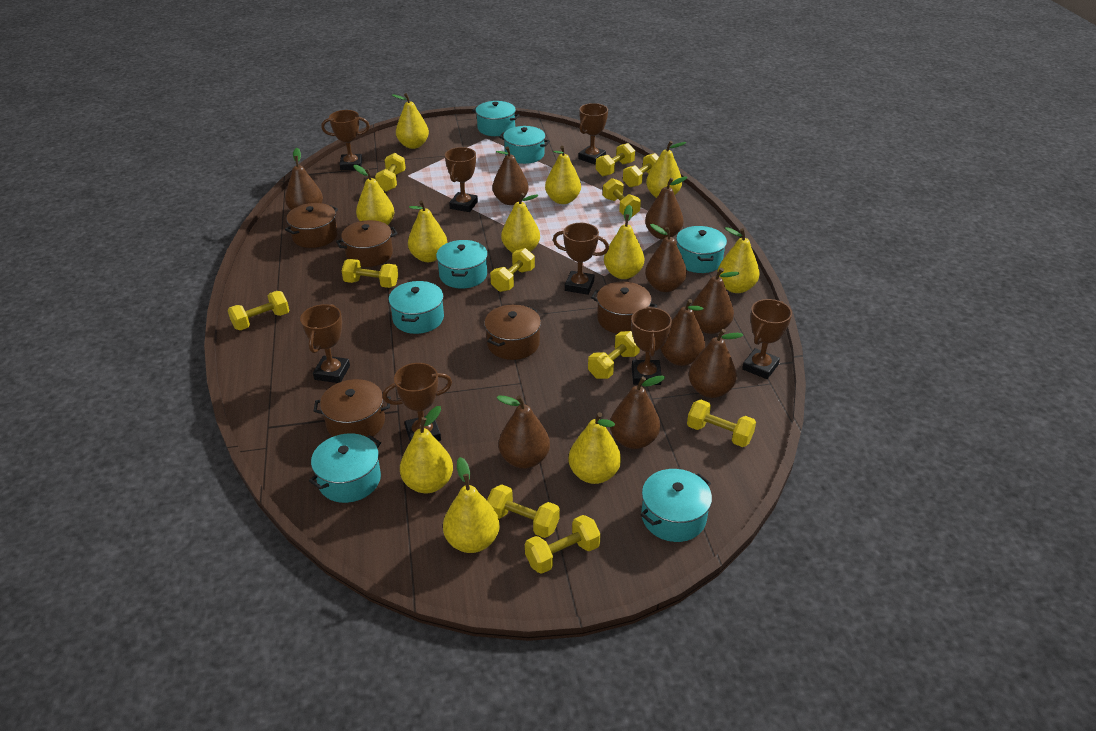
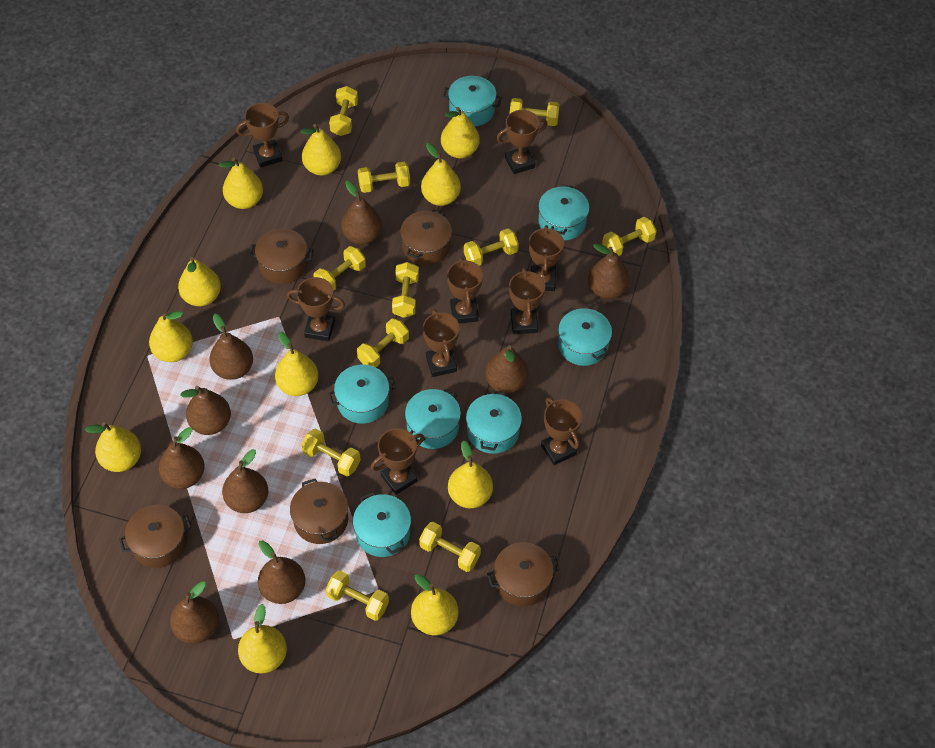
brown trophy: [300,304,350,383] [321,110,370,170] [382,363,452,442] [445,147,478,212] [553,223,609,295] [578,103,608,164] [631,307,672,385] [742,299,792,379] = 8 -> [236,103,289,167] [287,277,345,341] [371,428,424,495] [423,309,460,377] [447,257,483,324] [496,110,547,174] [509,268,545,334] [529,225,564,291] [541,397,582,465] = 9

